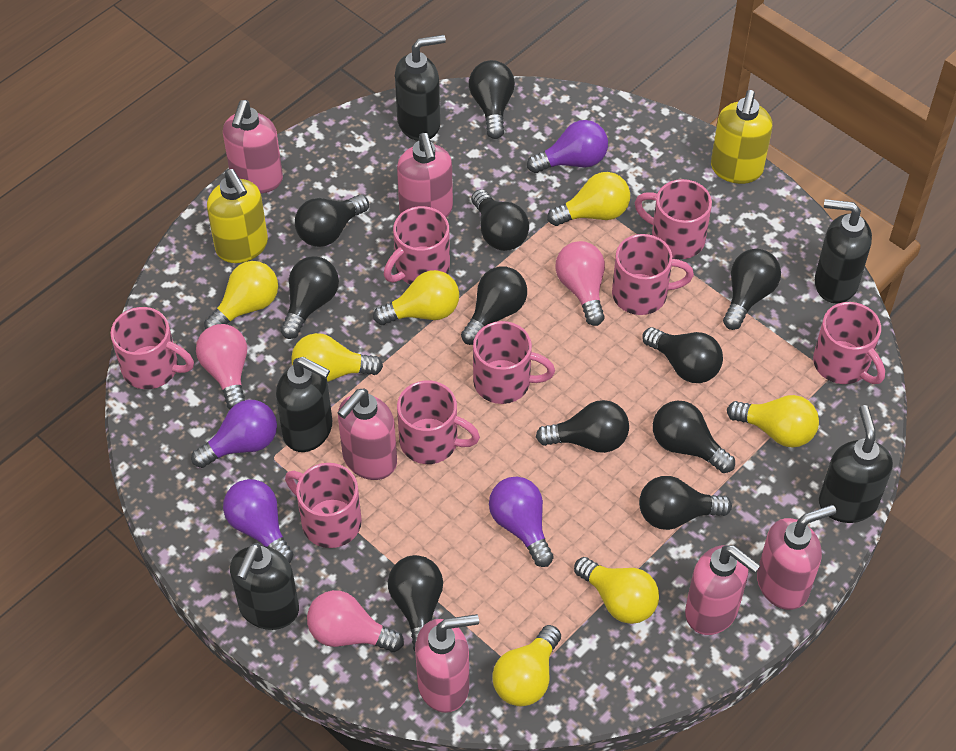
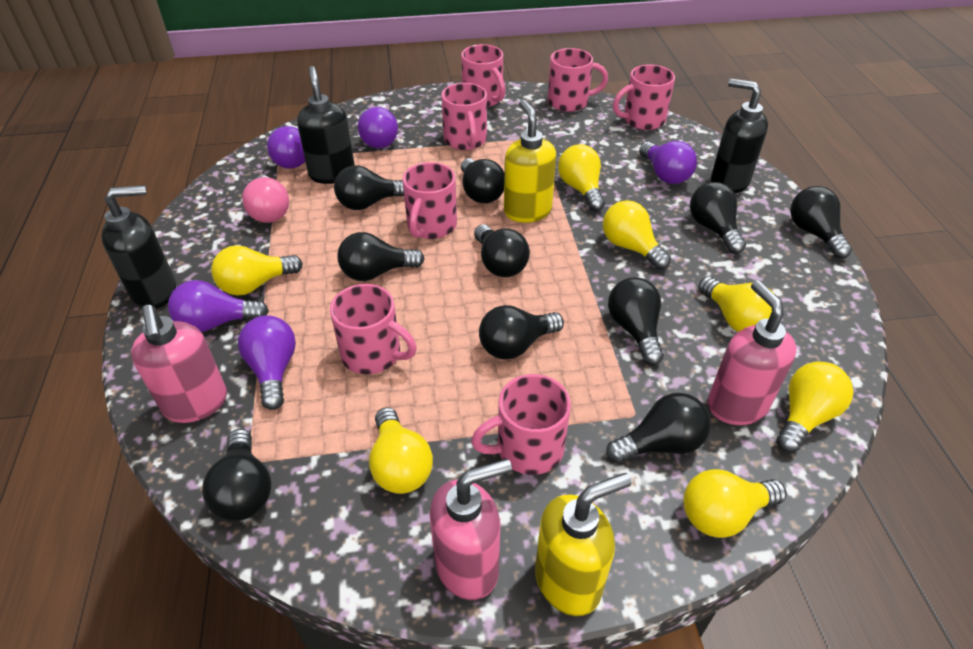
black light bulb: [280,256,339,339] [295,195,369,247] [388,555,443,651] [461,266,527,345] [469,60,515,139] [471,189,529,251] [536,400,629,453] [639,476,732,530] [642,327,723,383] [653,401,735,473] [723,249,781,330] = 11 -> [202,429,271,521] [334,165,404,210] [337,232,425,281] [461,158,504,203] [474,224,530,277] [479,305,564,360] [606,393,711,463] [608,277,664,365] [690,182,746,254] [790,186,852,259] = 10
black soap dispenser: [230,543,299,630] [276,357,332,452] [395,35,446,141] [815,199,872,304] [819,405,893,523] = 5 -> [101,185,176,309] [297,66,355,184] [711,79,768,193] = 3
pink light bulb: [196,324,247,410] [307,590,404,652] [555,241,605,326] = 3 -> [242,175,289,223] = 1
pink mug: [110,307,194,389] [285,463,362,548] [384,206,450,284] [397,380,480,464] [473,321,555,404] [612,234,694,315] [635,179,712,259] [813,302,885,384] = 8 -> [330,284,417,374] [402,162,457,239] [441,83,487,150] [461,44,505,107] [471,374,571,475] [548,48,608,112] [613,64,675,130] = 7
pink soap dispenser: [223,100,283,193] [337,389,397,480] [397,133,453,218] [415,614,479,713] [685,545,761,635] [757,505,836,610] = 6 -> [131,305,227,423] [430,459,512,600] [708,280,797,425] = 3
purple light bulb: [191,400,277,468] [223,479,294,563] [489,477,554,567] [527,120,608,173] = 4 -> [168,280,269,332] [238,315,296,410] [267,126,305,169] [358,107,398,148] [639,141,697,184] = 5

